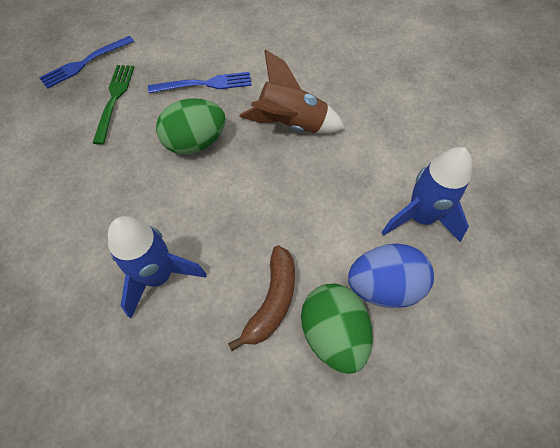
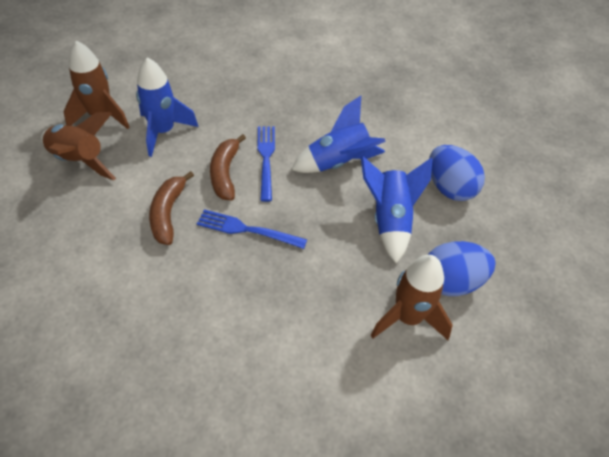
blue egg: [348,244,434,308] = 1 -> [428,241,496,296] [429,145,485,201] = 2
blue rocket: [108,216,206,318] [381,147,472,242] = 2 -> [136,57,198,157] [291,96,386,173] [361,156,432,263] = 3
brown banana: [228,245,295,351] = 1 -> [149,171,194,245] [210,134,246,200] = 2
brown rocket: [239,49,345,133] = 1 -> [41,112,116,181] [63,41,130,129] [371,255,453,340] = 3
green egg: [156,98,226,155] [301,284,373,374] = 2 -> none = 0
green fork: [93,65,134,145] = 1 -> none = 0

